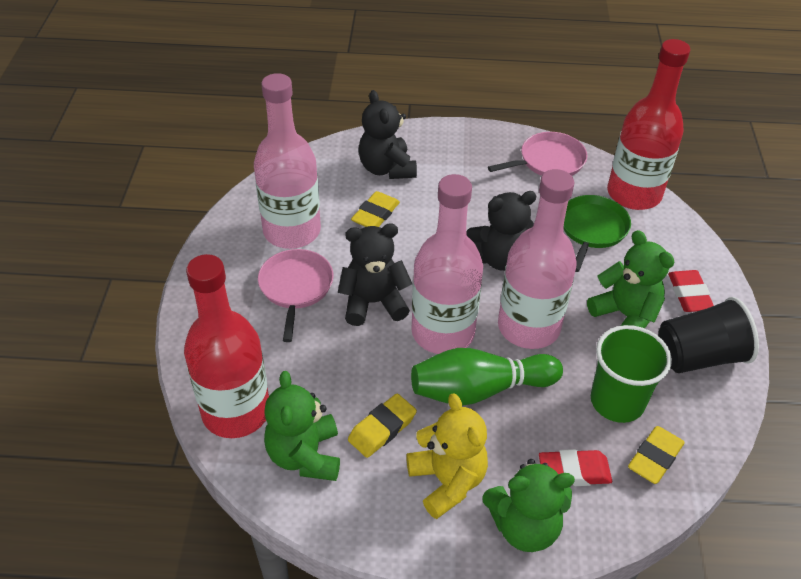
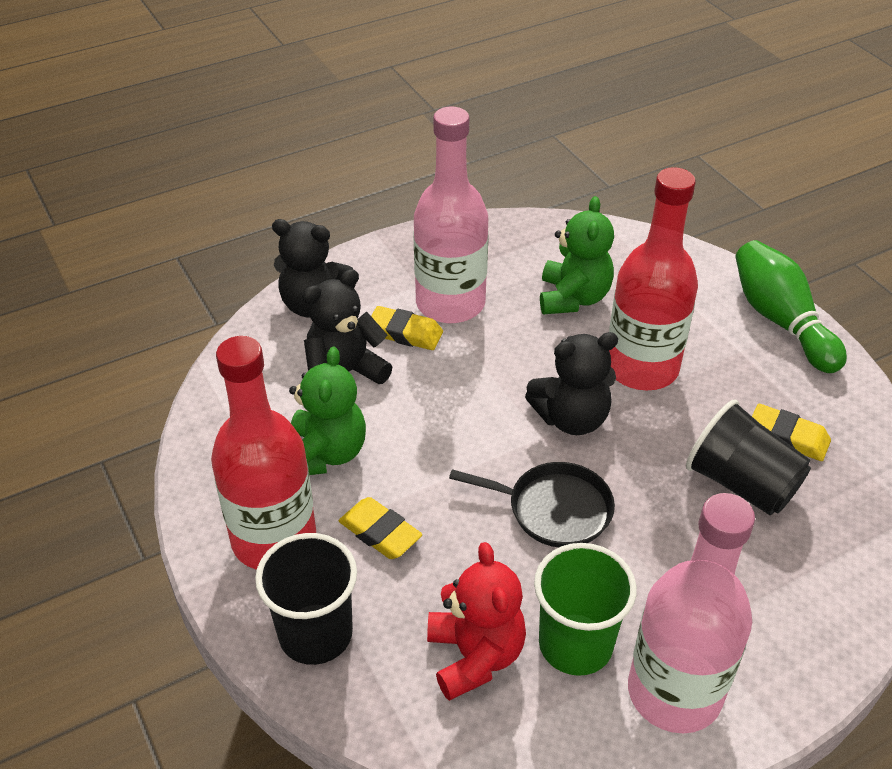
black cup: [658,297,759,373] = 1 -> [255,533,357,665] [686,399,811,515] = 2
black pan: none = 0 -> [449,462,615,547] = 1
green pan: [564,195,631,272] = 1 -> none = 0
green teddy bear: [264,371,340,481] [483,459,575,552] [587,230,674,328] = 3 -> [289,347,366,475] [540,196,614,314] = 2
pink bottle: [254,73,321,249] [411,174,483,354] [498,169,576,349] = 3 -> [414,106,488,323] [628,493,755,733] = 2
pink pan: [258,249,334,342] [488,132,587,176] = 2 -> none = 0
red eraser: [539,449,612,486] [668,270,714,312] = 2 -> none = 0
red teddy bear: none = 0 -> [427,542,526,701] = 1
yellow teddy bear: [406,393,488,519] = 1 -> none = 0

